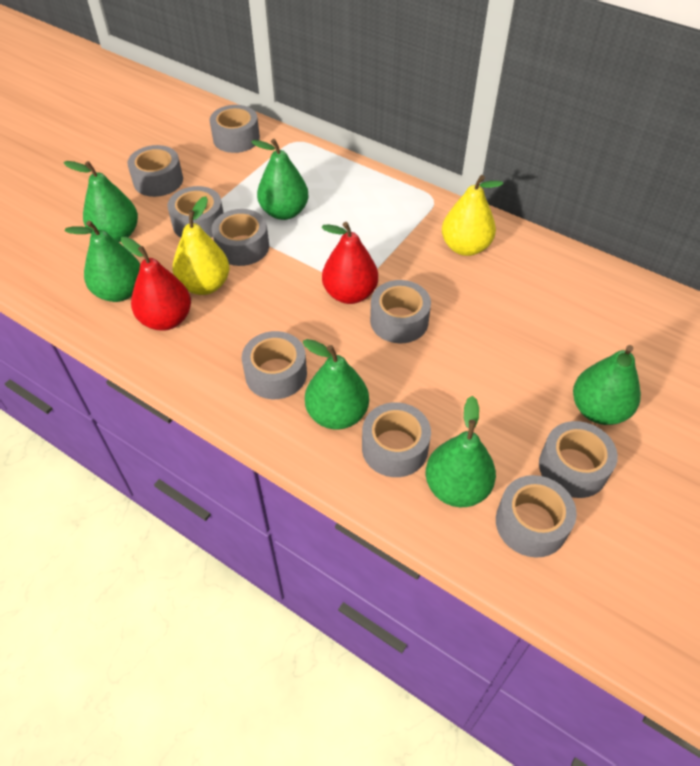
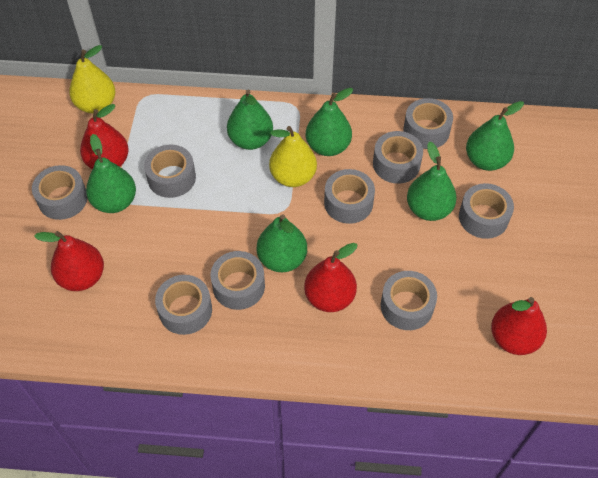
red pear: [121,237,191,331] [322,222,378,304] = 2 -> [34,231,104,291] [80,104,129,169] [304,243,358,312] [491,297,547,355] = 4

